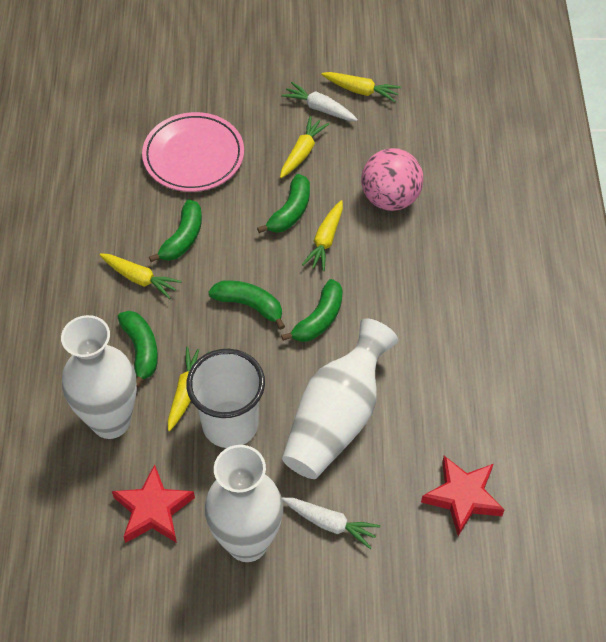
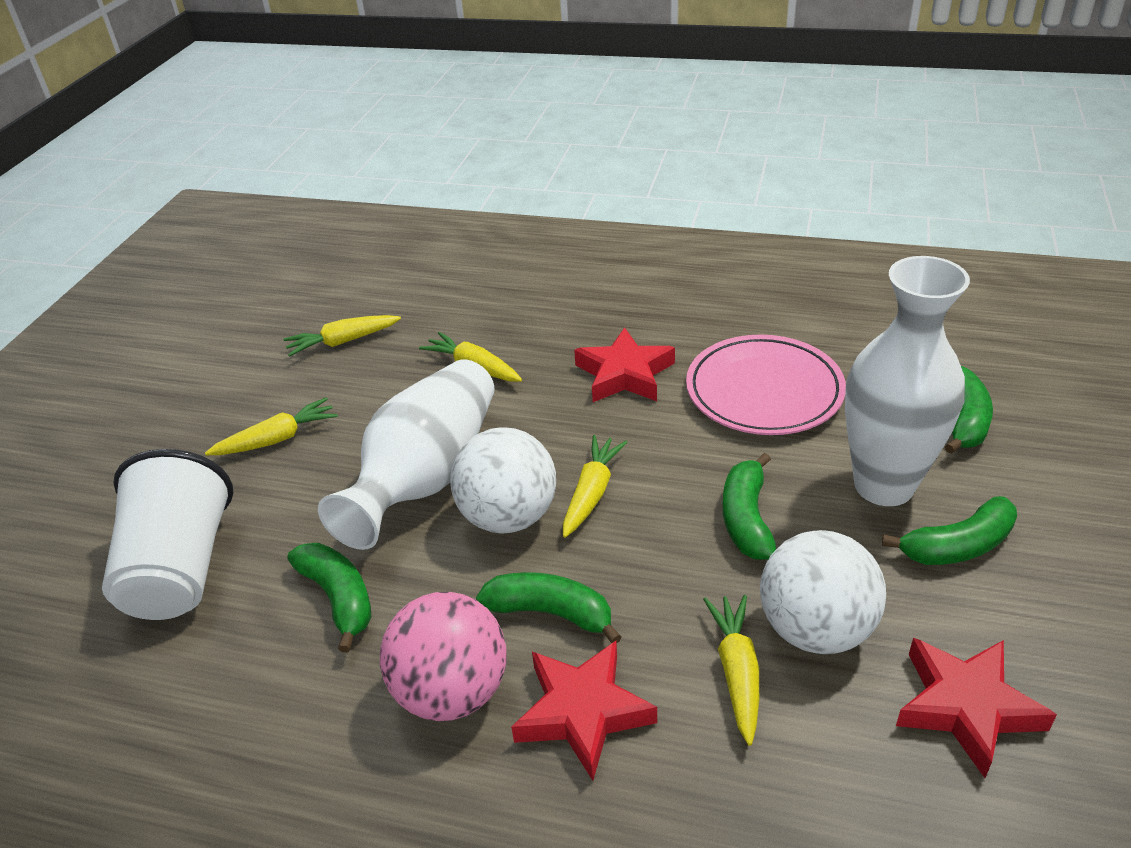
red star: [112,464,195,543] [421,456,504,536] = 2 -> [511,641,657,781] [574,327,675,402] [896,638,1057,778] = 3
white ball: none = 0 -> [450,427,556,534] [760,530,886,654] = 2
white carrot: [281,82,358,121] [282,497,380,549] = 2 -> none = 0
white vase: [61,315,137,439] [205,445,283,562] [282,318,398,479] = 3 -> [318,360,494,550] [845,256,970,506] = 2

